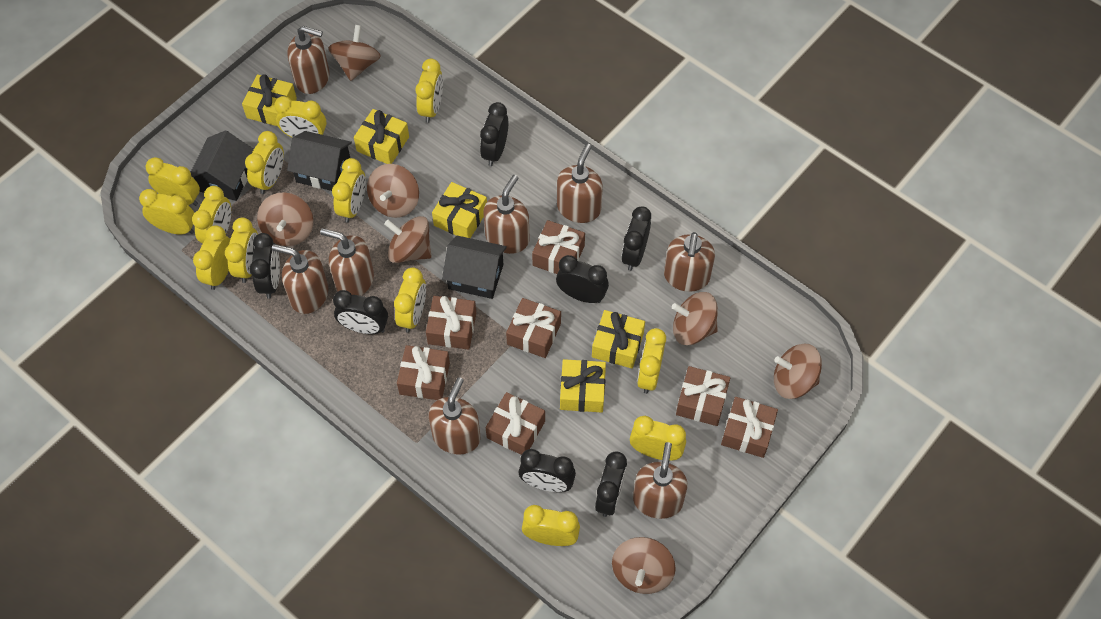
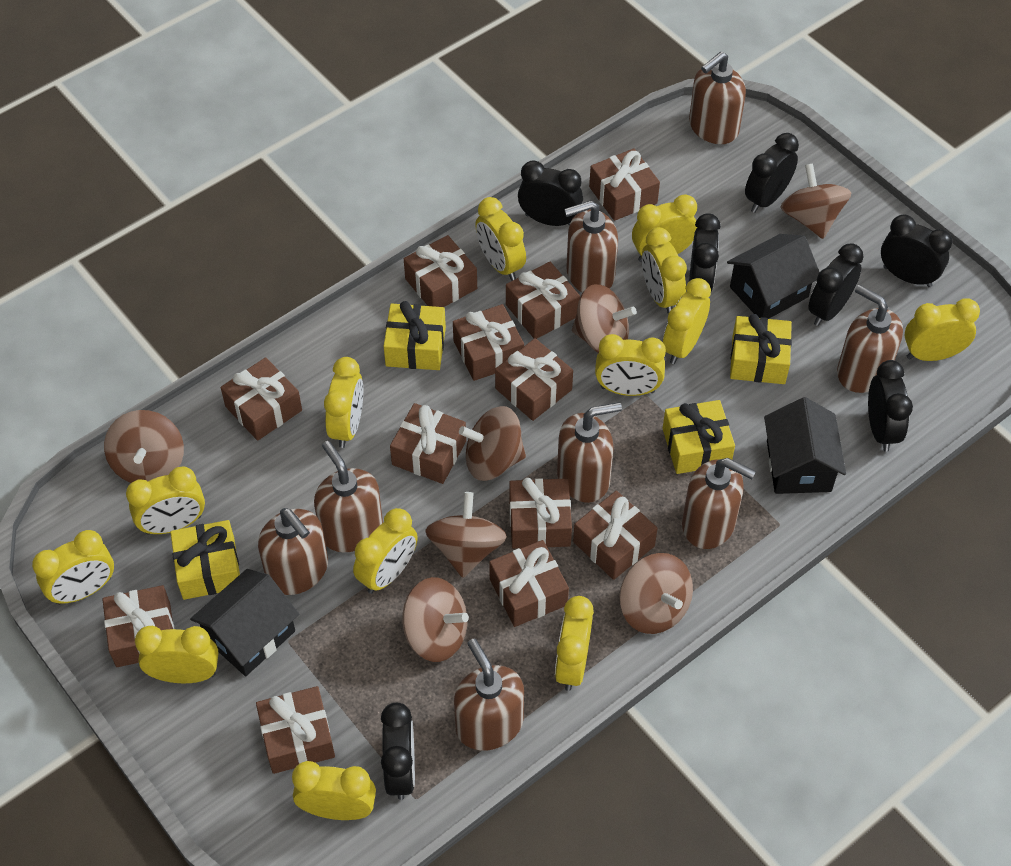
brown gift: [397,345,450,400] [426,296,476,350] [486,392,545,455] [506,298,561,358] [532,220,585,274] [676,366,730,426] [721,397,778,458] = 7 -> [102,585,175,667] [221,357,302,441] [256,686,335,774] [390,403,466,484] [404,235,477,307] [453,304,524,381] [489,540,569,627] [495,338,573,421] [506,262,580,339] [509,478,572,549] [573,491,658,580] [589,148,660,221] = 12
yellow gift: [242,74,297,126] [354,109,409,164] [432,182,487,238] [560,359,606,412] [592,310,645,369] = 5 -> [170,520,240,600] [384,301,446,370] [663,400,735,474] [730,314,792,384] = 4

